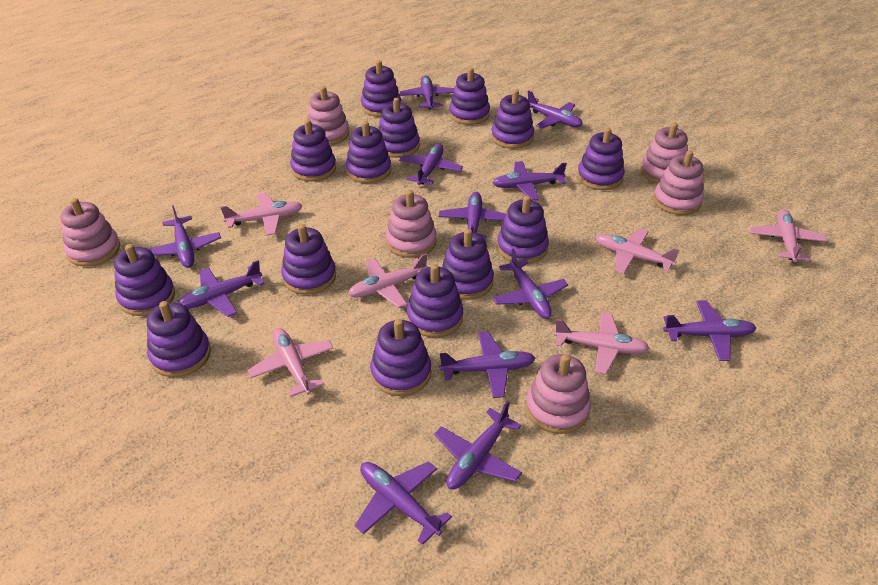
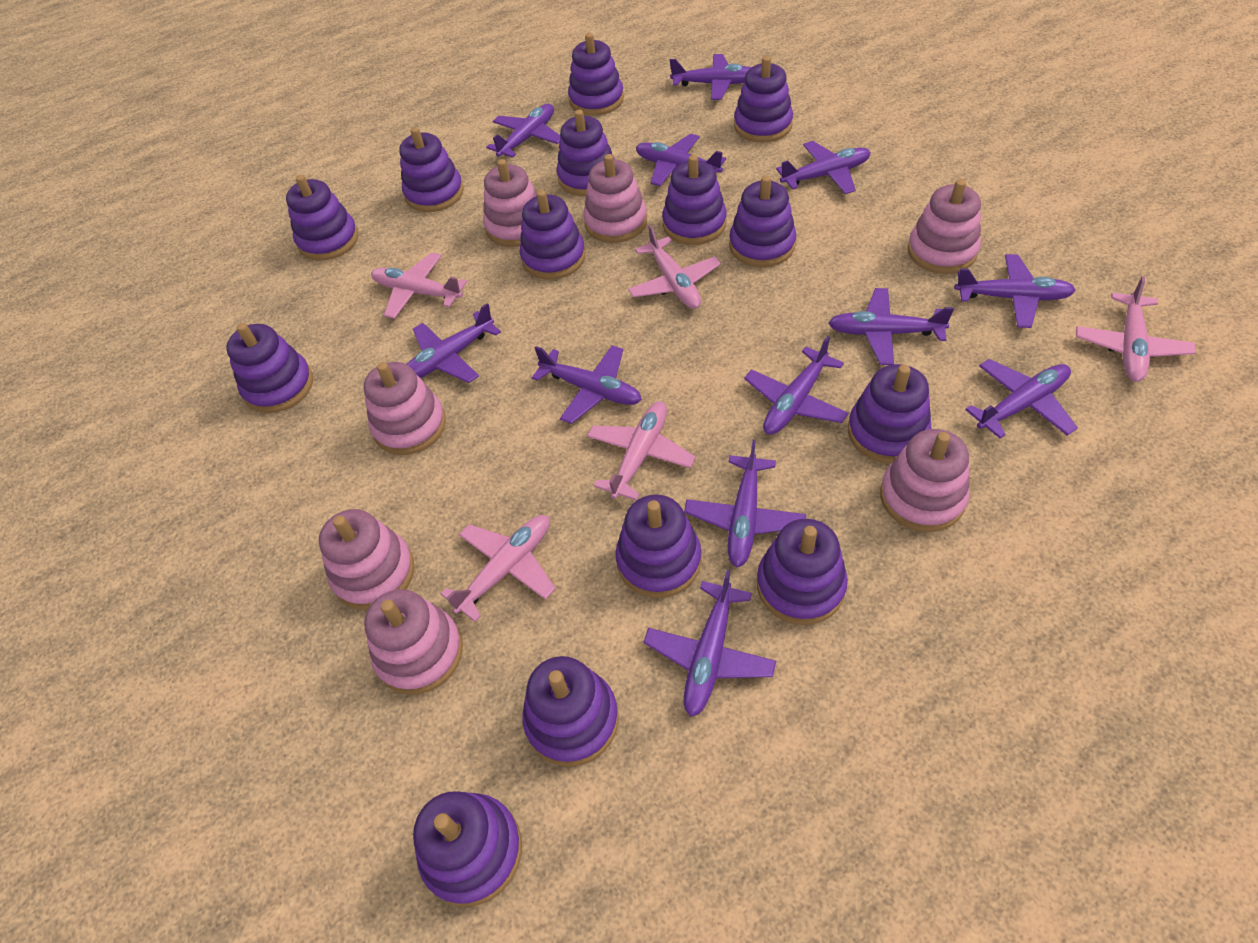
pink plane: [220,193,302,235] [248,328,334,397] [348,253,428,308] [554,312,649,374] [595,229,680,274] [750,209,827,262] = 6 -> [371,252,467,319] [440,515,556,622] [587,401,696,501] [628,225,721,309] [1076,276,1196,382] = 5
pink stacking toy: [60,198,120,267] [307,86,349,145] [386,190,436,258] [526,354,591,434] [640,123,688,183] [653,151,704,215] = 6 -> [319,509,414,610] [364,362,446,455] [364,589,463,694] [483,159,537,247] [583,154,647,243] [880,429,970,532] [908,179,981,274] = 7

